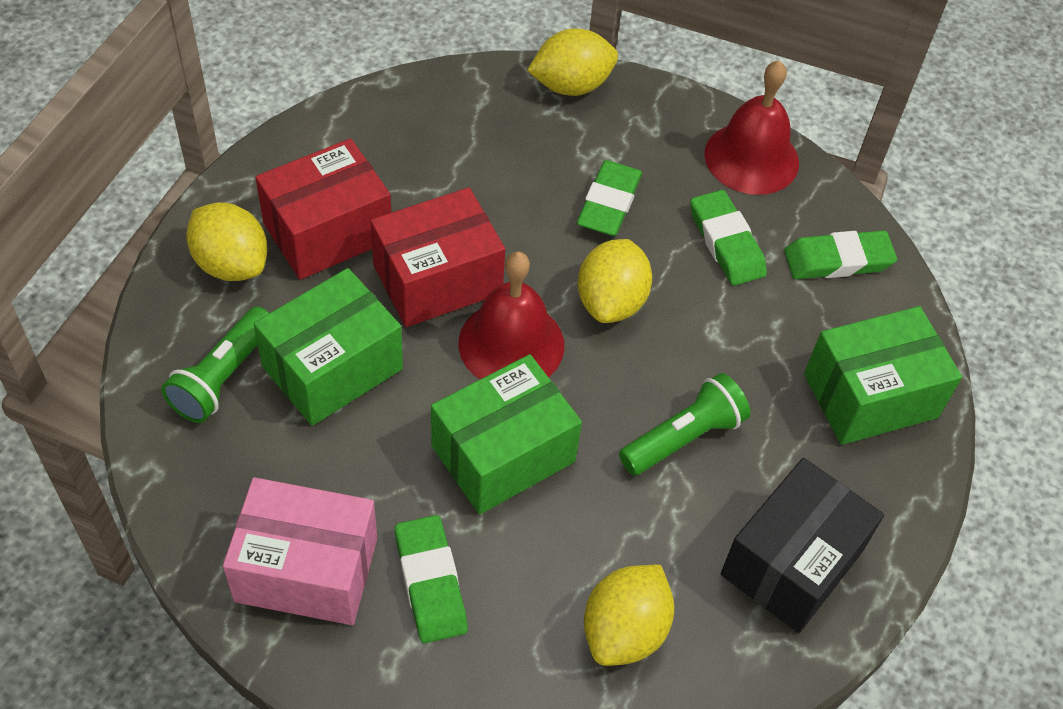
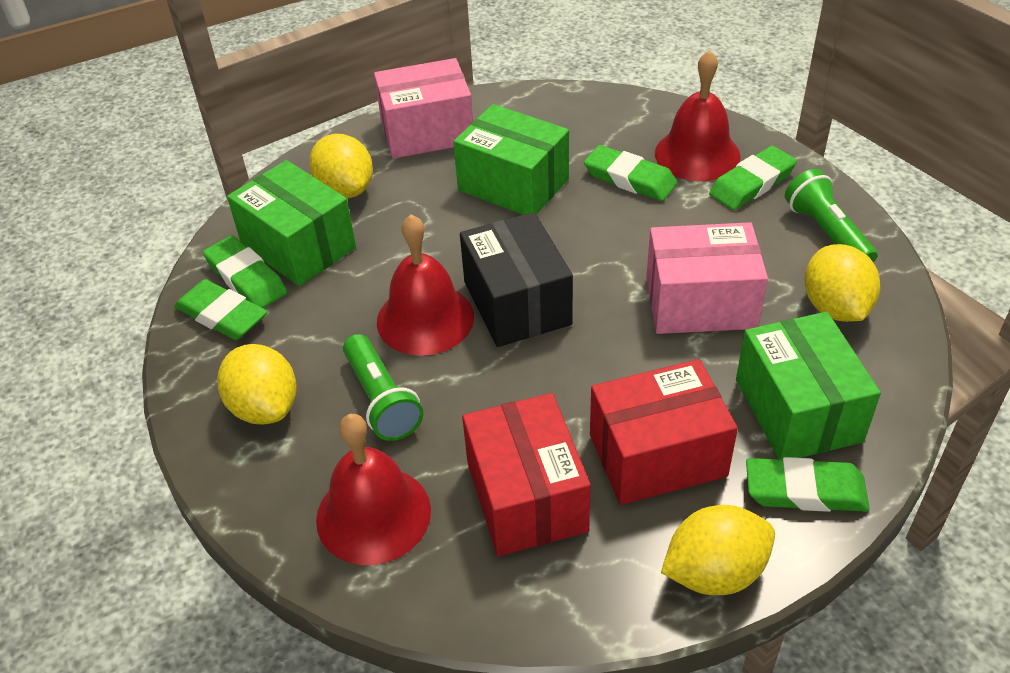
green eraser: [395,515,468,643] [577,160,642,236] [690,190,767,286] [784,231,897,279] = 4 -> [174,279,267,340] [203,235,287,308] [584,145,677,201] [709,146,797,210] [746,457,870,512] = 5
pink box: [223,477,377,625] = 1 -> [374,58,473,159] [646,222,768,334] = 2
red bell: [459,252,564,379] [704,60,799,195] = 2 -> [316,414,431,565] [377,214,474,356] [655,50,741,181] = 3

